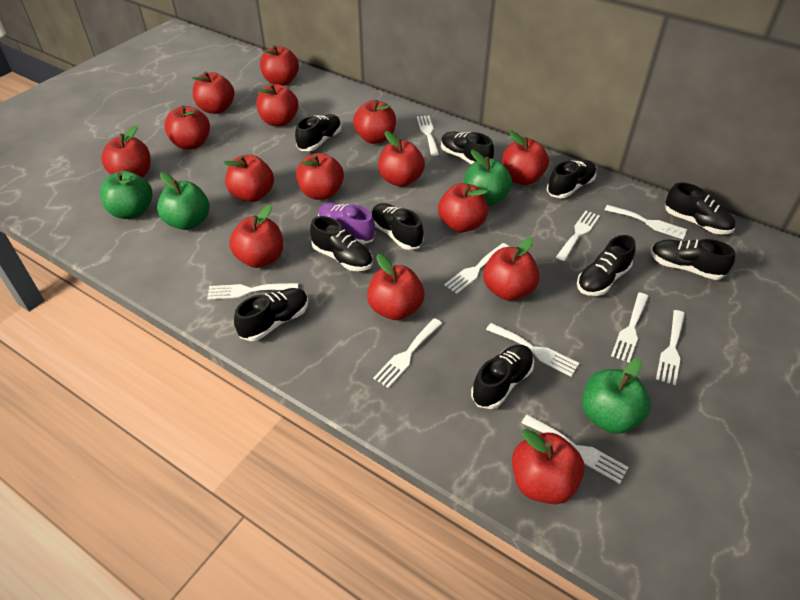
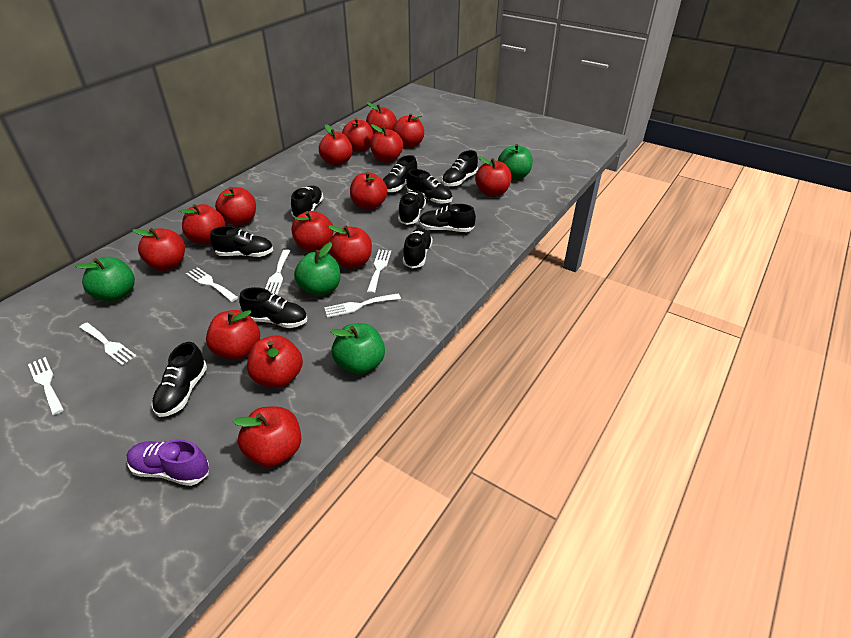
white fork: [207,283,298,299] [373,318,442,388] [417,116,439,156] [444,243,509,294] [486,323,579,376] [522,414,628,484] [556,211,600,261] [605,205,687,239] [611,292,649,363] [656,310,685,385] = 10 -> [28,357,64,415] [79,323,136,365] [186,267,238,302] [265,249,290,295] [324,293,401,318] [367,250,391,294] = 6

